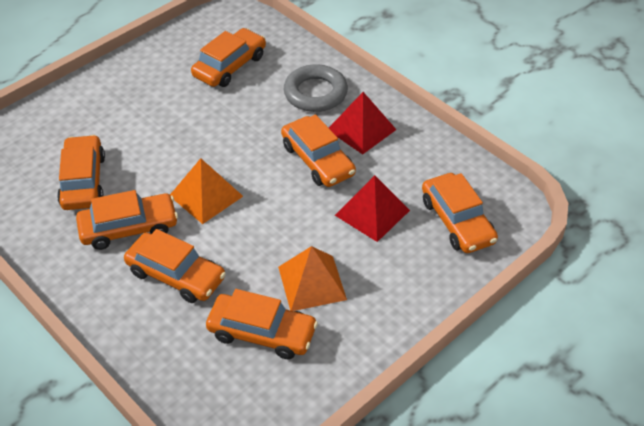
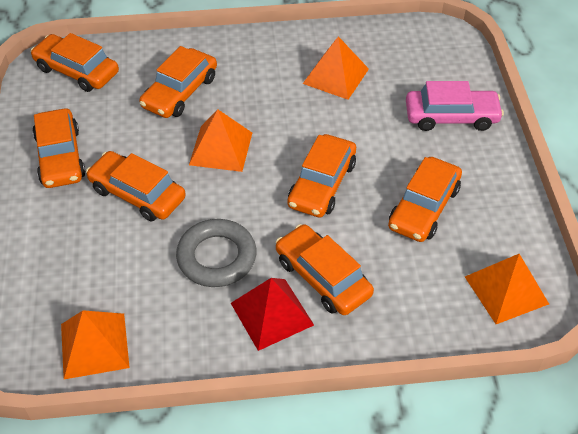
orange pyramid: [170,158,243,224] [278,246,347,311] = 2 -> [61,310,130,379] [189,109,252,172] [303,36,369,100] [465,254,549,324] = 4
pink car: none = 0 -> [406,81,504,131] = 1
red pyramid: [329,92,397,155] [335,175,410,242] = 2 -> [231,278,314,351] = 1

